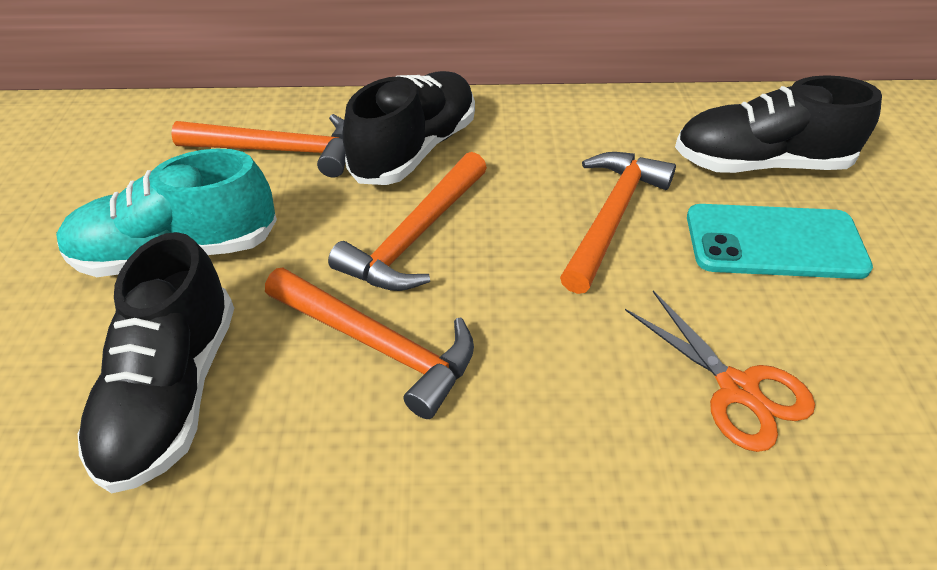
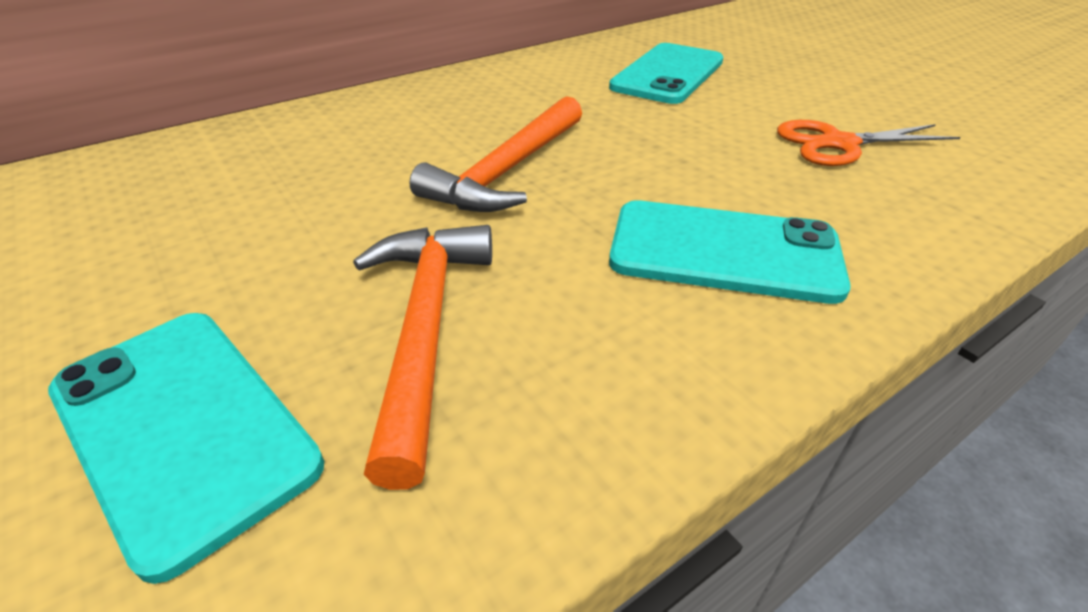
black shoe: [78,232,234,493] [343,71,475,185] [675,75,882,173] = 3 -> none = 0
orange hammer: [171,114,346,177] [265,268,474,419] [328,152,487,291] [560,152,676,294] = 4 -> [353,225,492,490] [409,96,582,212] = 2
turquoise phone: [687,204,873,279] = 1 -> [48,313,324,584] [609,43,724,104] [609,200,851,304] = 3
turquoise shoe: [56,148,277,277] = 1 -> none = 0

